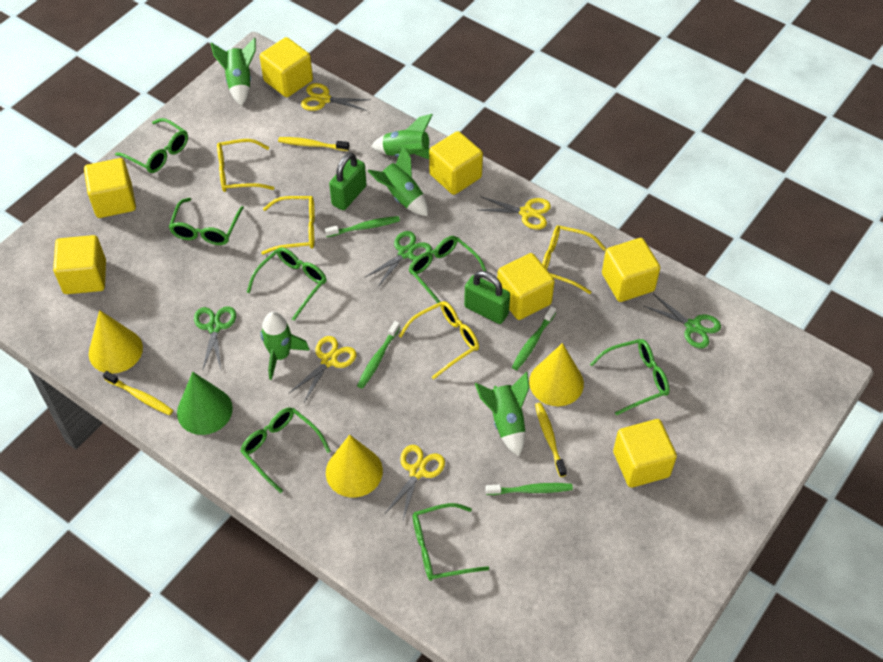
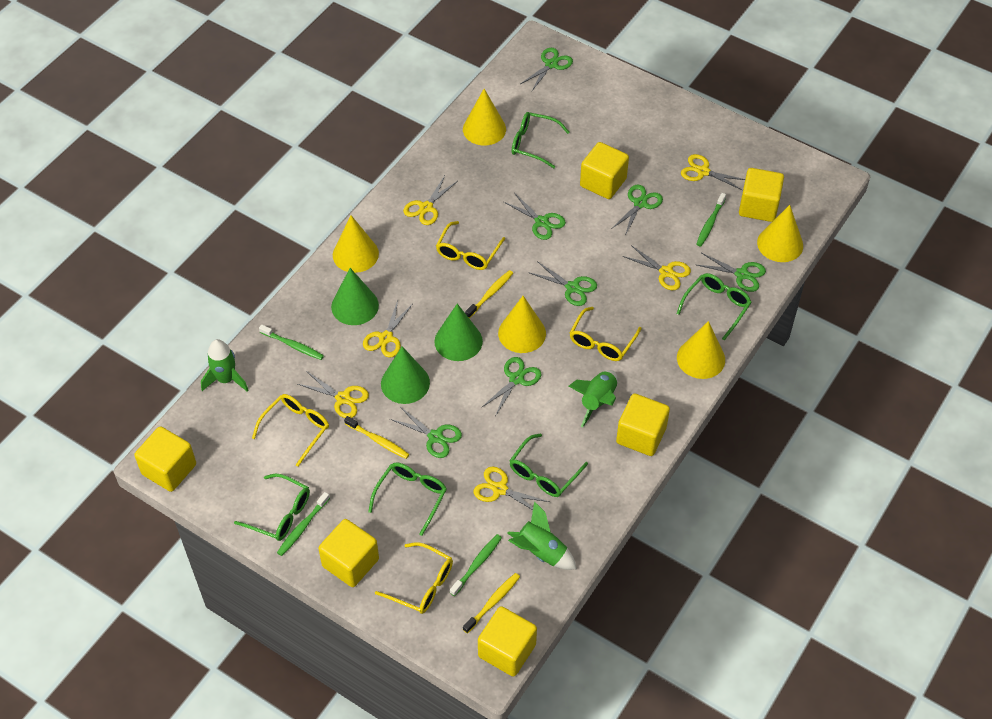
green cone: [177,372,233,435] = 1 -> [331,268,379,325] [381,346,430,404] [434,304,483,361] = 3
green glasses: [115,118,188,173] [169,198,244,245] [240,407,331,493] [247,247,327,321] [409,236,486,307] [413,503,489,581] [590,339,670,416] = 7 -> [234,474,310,541] [368,462,447,536] [509,433,588,497] [512,112,569,168] [677,273,752,341] = 5
green padlock: [329,153,367,210] [464,271,510,324] = 2 -> none = 0
green rocket: [210,38,256,106] [260,312,310,380] [368,146,428,216] [371,114,433,159] [475,371,529,456] = 5 -> [201,339,249,392] [507,501,577,570] [568,370,618,427] = 3
green scissors: [194,306,236,371] [364,231,432,288] [644,294,721,348] = 3 -> [390,407,462,458] [481,357,541,415] [504,193,566,240] [520,48,573,91] [530,261,597,306] [611,185,663,235] [697,253,766,292] = 7
yellow cone: [89,310,143,373] [326,435,383,497] [529,343,584,406] = 3 -> [333,215,379,273] [463,89,506,145] [498,296,546,353] [677,321,725,379] [757,205,803,262] = 5
yellow cube: [53,235,106,294] [84,158,136,218] [260,37,313,97] [429,131,483,195] [497,253,555,320] [602,238,660,302] [613,419,677,488] = 7 -> [134,426,196,492] [318,519,379,587] [478,606,537,677] [580,142,629,199] [616,393,670,456] [739,168,784,222] = 6
yellow scissors: [289,336,357,402] [301,83,371,111] [384,445,445,520] [479,196,551,230] = 4 -> [298,371,369,418] [363,300,413,357] [403,176,458,225] [474,467,549,510] [623,245,691,290] [681,154,745,190] = 6

